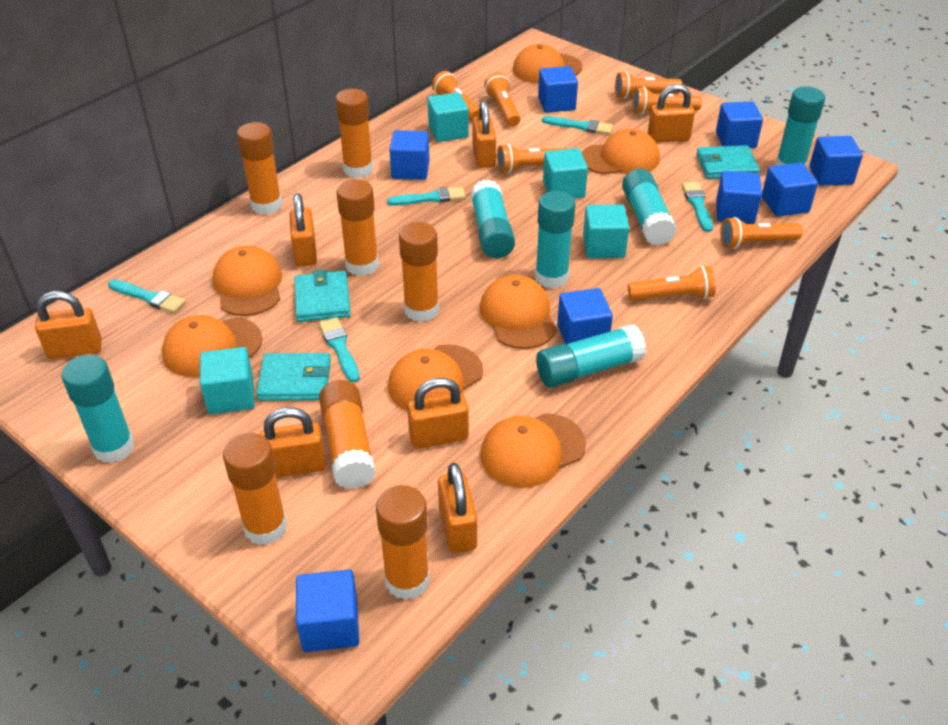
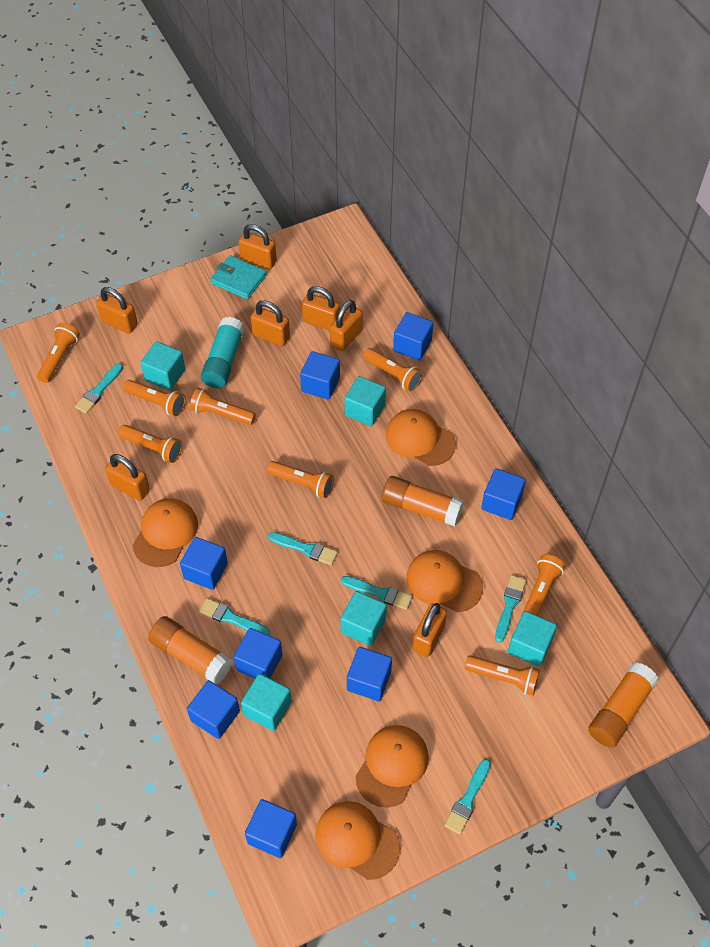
orange cap: [162,315,262,377] [213,246,282,316] [388,344,483,411] [480,275,557,349] [480,413,586,488] [513,44,582,83] [582,129,660,174] = 7 -> [133,498,198,567] [315,801,400,880] [355,725,429,808] [386,409,456,466] [406,550,483,612] = 5
orange flashlight: [432,71,479,121] [484,73,521,126] [497,144,568,173] [615,71,682,99] [628,266,716,300] [632,87,702,115] [720,217,803,249] = 7 -> [37,323,80,383] [118,425,182,463] [123,380,186,416] [190,388,256,425] [267,461,334,498] [363,348,423,391] [465,655,540,696] [521,554,565,616] = 8
orange glue stick: [223,433,287,545] [237,122,282,215] [319,380,376,489] [335,89,373,178] [336,179,379,276] [376,485,430,600] [399,222,439,322] = 7 -> [148,616,233,684] [382,476,464,527] [588,662,659,748] = 3
turquoise brush: [108,279,186,313] [319,317,360,382] [387,187,466,206] [542,116,613,135] [682,182,713,232] = 5 -> [75,363,123,414] [199,598,270,635] [268,532,338,565] [341,576,413,610] [444,759,491,834] [495,575,526,643] = 6
turquoise cube: [200,347,255,414] [428,92,469,142] [543,148,588,198] [583,204,629,258] = 4 -> [140,341,185,391] [241,674,291,731] [341,591,387,646] [344,376,386,426] [508,611,557,667] = 5
turquoise glue stick: [61,355,134,463] [470,180,515,258] [535,191,575,289] [536,324,646,388] [622,169,677,246] [775,87,825,167] = 6 -> [201,317,245,388] = 1
turquoise wallet: [256,353,331,401] [294,269,351,322] [696,145,760,179] = 3 -> [210,255,267,299] = 1

